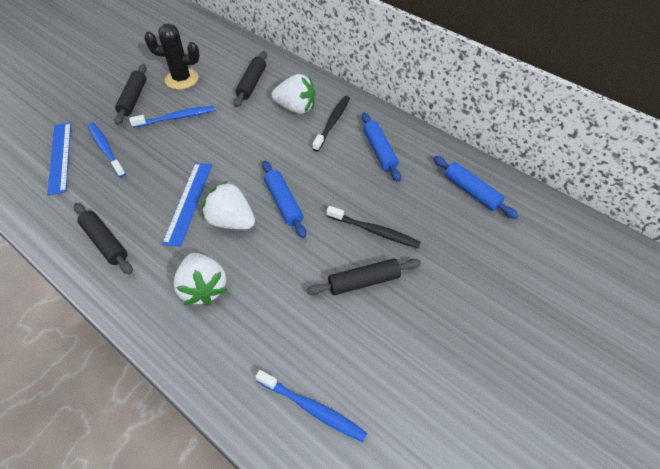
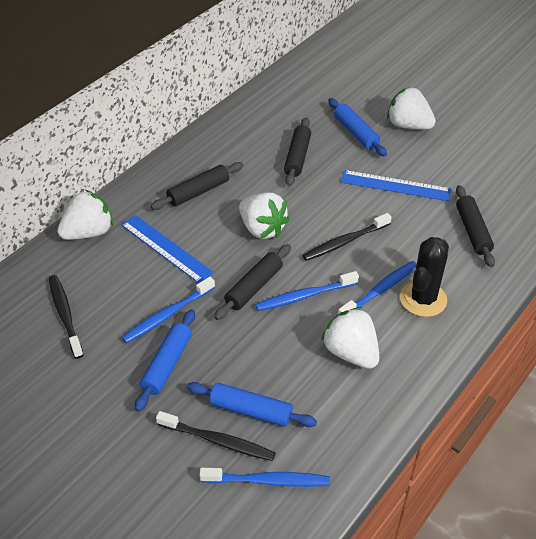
black toothbrush: [313,96,350,152] [327,206,421,248] = 2 -> [49,275,84,359] [156,411,276,461] [302,213,392,261] = 3
blue toothbrush: [88,122,125,177] [129,106,215,128] [255,370,367,442] = 3 -> [122,277,215,343] [200,468,330,487] [255,271,359,311] [338,261,417,314] = 4
white strawberry: [173,253,227,306] [202,181,255,230] [271,74,315,114] = 3 -> [57,190,113,240] [239,193,290,239] [321,307,379,369] [387,87,436,130] = 4

